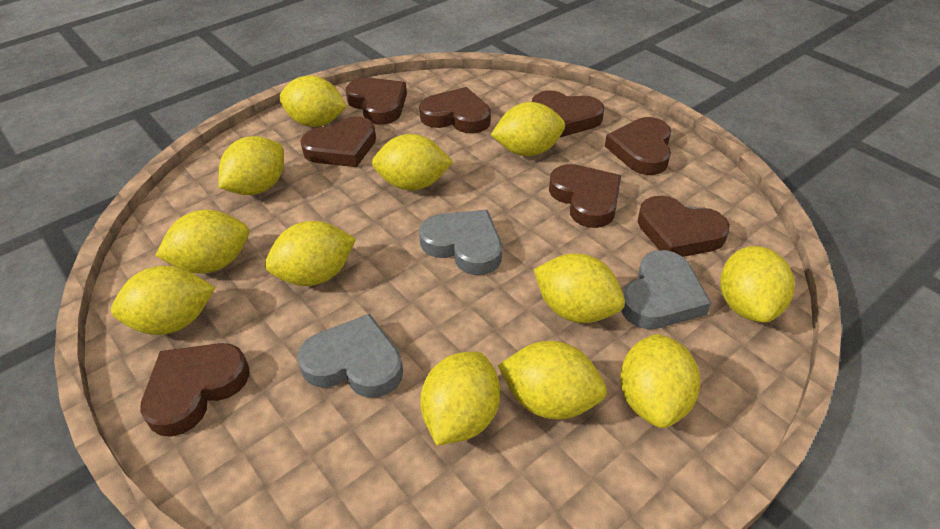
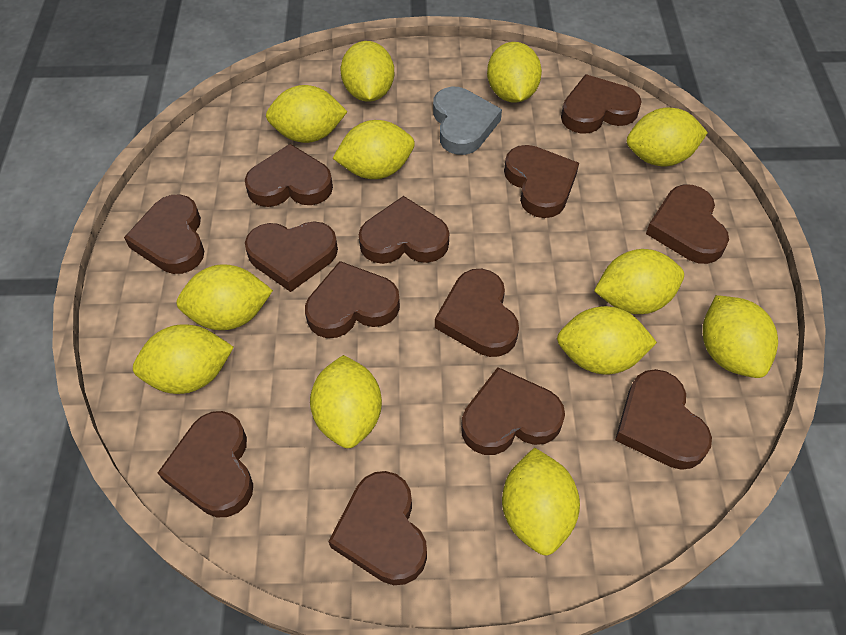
brown heart: [140,343,250,437] [300,116,376,167] [345,78,407,125] [419,87,491,133] [532,90,604,138] [549,164,621,228] [605,117,671,175] [638,196,730,257] = 8 -> [124,194,204,274] [158,411,253,518] [245,144,333,207] [245,221,338,292] [305,261,400,338] [328,471,427,585] [359,196,449,264] [435,269,519,357] [461,367,565,455] [504,145,579,218] [561,74,642,134] [615,369,712,470] [646,184,729,264] = 13
grey heart: [297,314,403,398] [419,210,502,275] [621,250,711,329] = 3 -> [433,87,502,155] = 1

